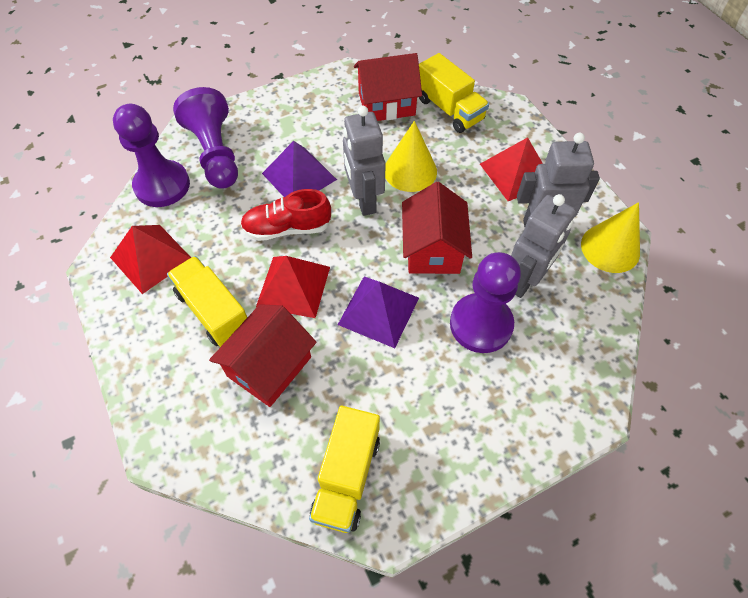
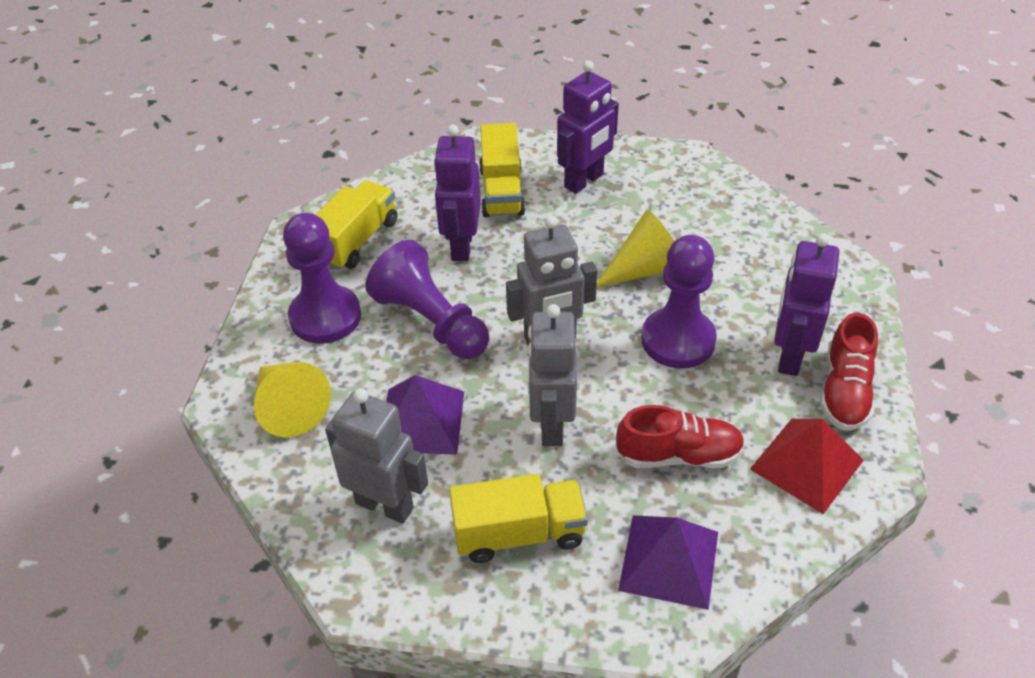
purple robot: none = 0 -> [433,125,481,261] [557,61,619,194] [774,233,839,376] = 3
red house: [209,304,316,407] [354,53,422,121] [402,182,472,274] = 3 -> none = 0
red pyramid: [110,225,191,294] [256,256,330,318] [480,137,543,201] = 3 -> [750,419,864,514] = 1
red shoe: [240,189,331,241] = 1 -> [616,405,745,468] [820,313,878,430] = 2

